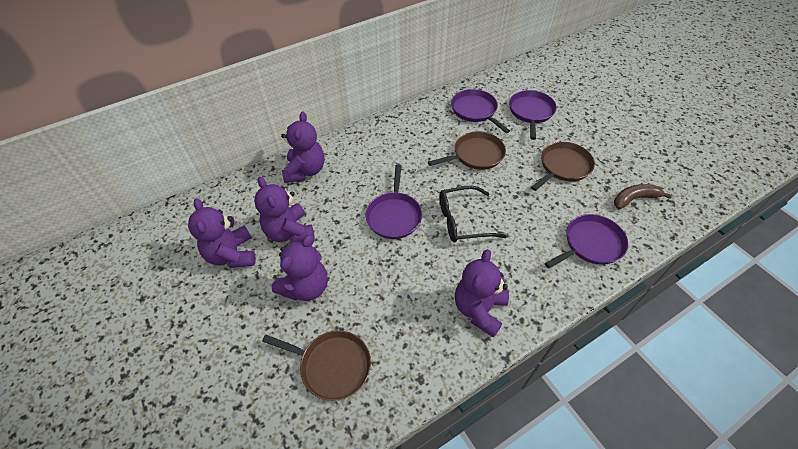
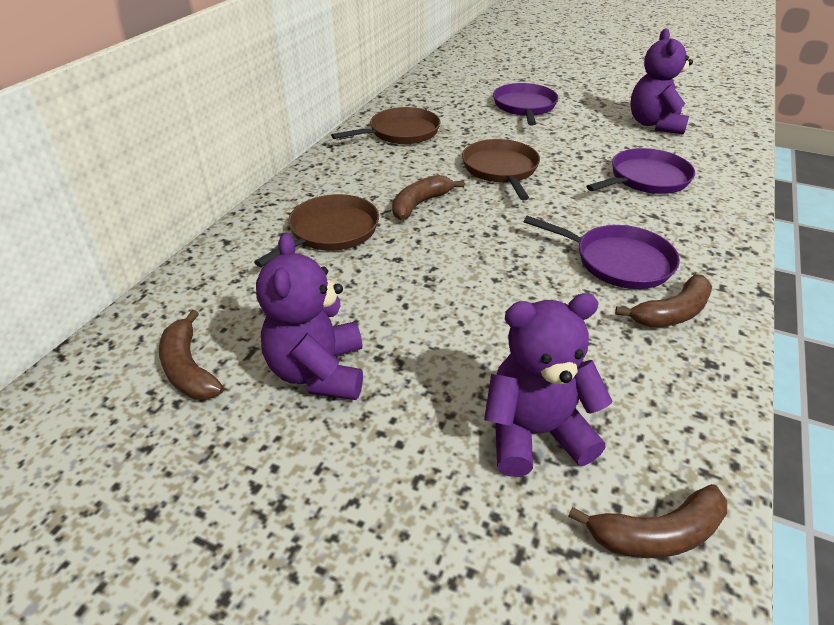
black glasses: [439,186,506,243] = 1 -> none = 0
brown banana: [614,184,672,209] = 1 -> [159,310,224,399] [392,175,464,220] [568,484,727,558] [615,274,712,327] = 4
purple pan: [366,165,422,239] [451,89,510,133] [509,90,557,140] [545,214,628,268] = 4 -> [493,83,559,125] [523,216,680,289] [587,148,695,194] = 3
purple teddy bear: [188,198,256,268] [254,177,315,242] [271,235,328,301] [281,112,324,183] [455,249,509,338] = 5 -> [256,233,363,400] [484,293,612,477] [630,28,693,134] = 3

